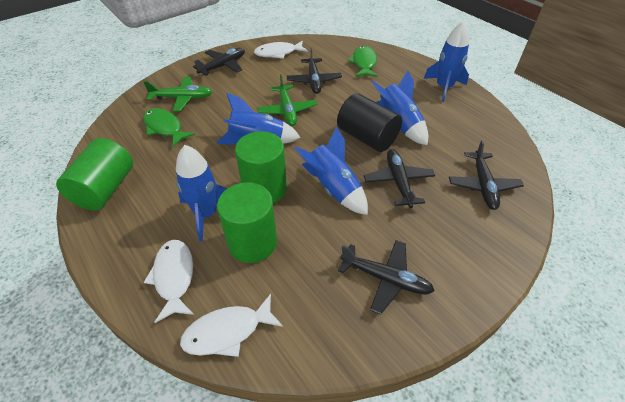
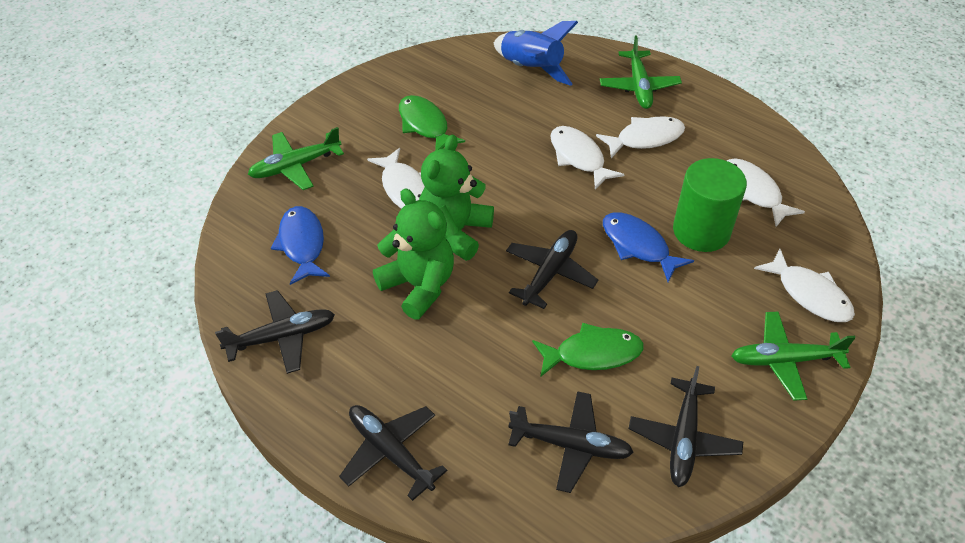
black cylinder: [337,94,402,152] = 1 -> none = 0
blue fish: none = 0 -> [271,206,330,285] [603,212,694,282] = 2
blue rocket: [176,145,227,241] [217,93,301,145] [294,127,368,215] [371,71,428,145] [424,21,469,102] = 5 -> [494,21,578,86] = 1
green cylinder: [56,138,133,210] [217,182,277,263] [235,131,287,203] = 3 -> [673,158,747,252] = 1
green plane: [143,77,212,111] [257,74,317,126] = 2 -> [248,127,344,190] [600,36,682,109] [731,312,855,401] = 3
green teddy bear: none = 0 -> [373,188,454,319] [419,134,494,261] = 2
white fish: [144,240,194,323] [180,294,283,357] [254,41,308,59] = 3 -> [367,148,425,209] [550,126,625,190] [596,116,685,158] [727,158,805,227] [754,249,855,322] = 5

